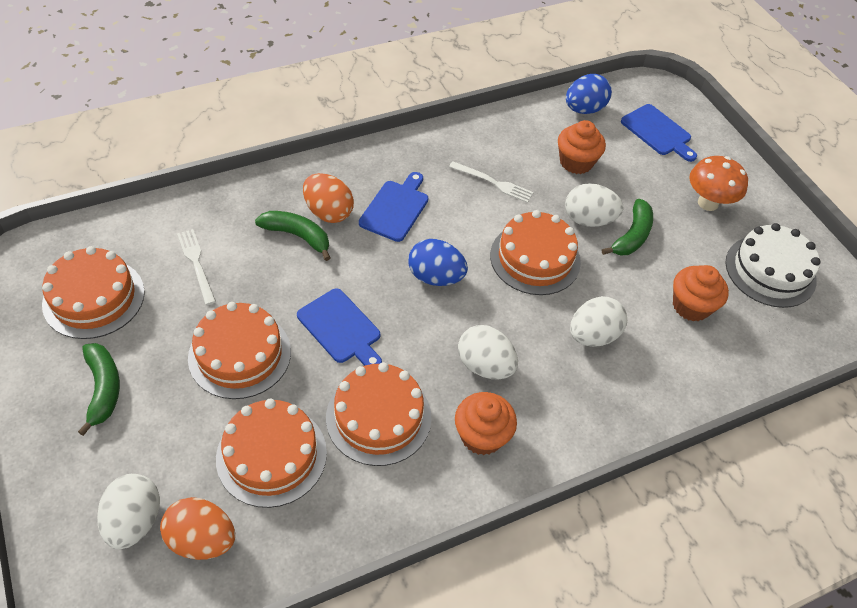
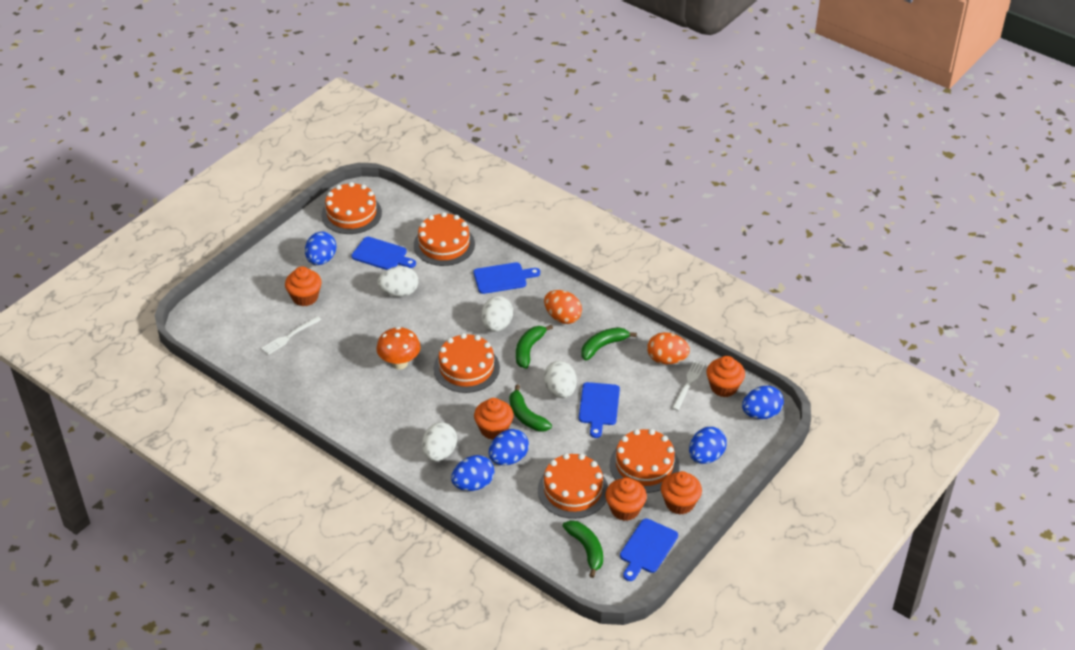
blue cutting board: [297,288,382,366] [359,172,428,242] [621,104,697,162] = 3 -> [351,237,416,270] [474,262,540,294] [579,382,620,438] [620,518,678,581] = 4
blue egg: [408,239,468,286] [566,74,612,114] = 2 -> [305,231,336,265] [451,455,494,491] [489,429,529,465] [689,427,727,464] [742,386,784,419] = 5
green banana: [78,343,120,436] [255,211,330,261] [602,199,653,256] = 3 -> [509,384,552,432] [516,325,553,369] [563,520,603,578] [581,327,637,360] = 4
orange cupcake: [455,392,517,455] [558,120,606,174] [673,265,729,322] = 3 -> [285,266,322,306] [474,398,514,440] [605,478,647,521] [661,471,702,515] [706,356,745,397] = 5
white cake: [726,223,821,308] = 1 -> none = 0

